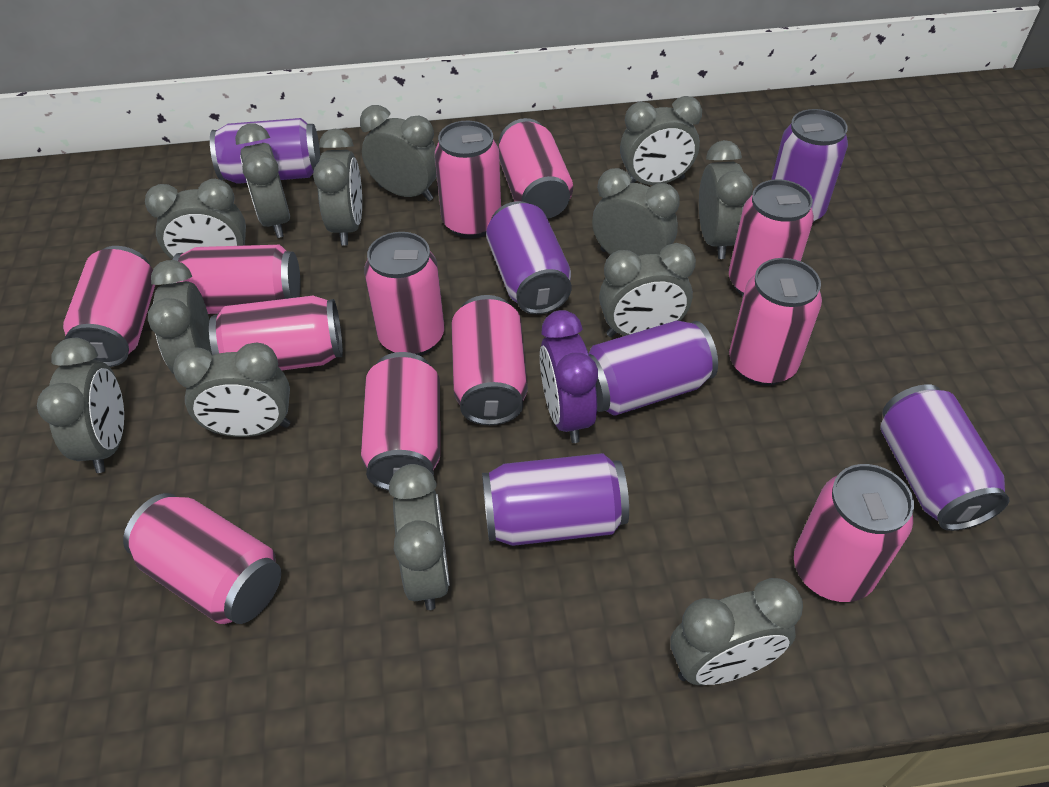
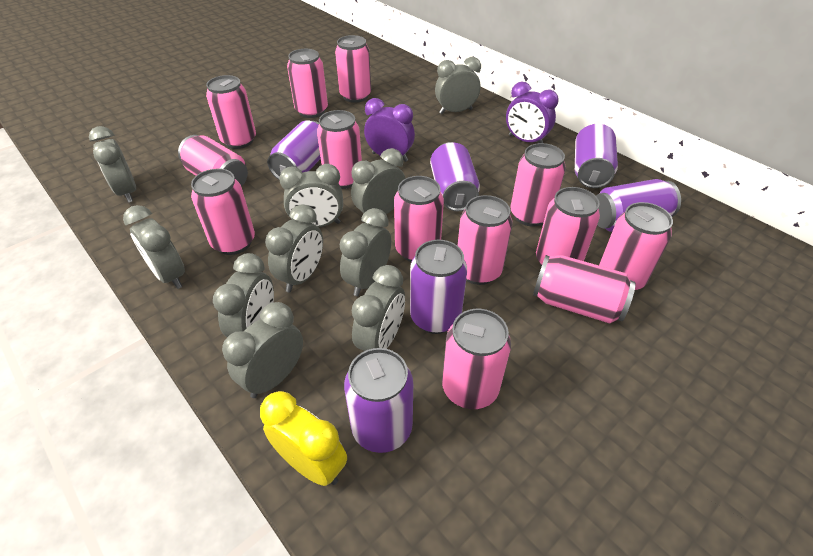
grey clock: [37,338,124,473] [145,179,246,260] [148,260,212,374] [173,342,290,437] [235,124,290,238] [313,129,362,246] [360,105,437,201] [389,464,450,610] [592,168,680,256] [599,243,696,337] [620,96,702,185] [670,578,803,685] [699,140,753,259] = 13 -> [89,126,136,203] [123,205,185,289] [213,253,274,337] [222,302,303,398] [265,204,323,292] [279,164,343,227] [340,208,391,296] [351,148,406,222] [352,265,405,351] [435,57,481,114] = 10
pink can: [63,246,155,367] [123,493,281,624] [173,245,301,314] [209,296,343,370] [361,352,440,491] [364,232,445,356] [435,121,501,239] [451,295,528,425] [498,118,573,219] [729,179,814,296] [729,258,822,386] [794,464,914,602] = 12 -> [178,135,248,187] [191,169,255,255] [206,75,256,149] [287,49,328,118] [317,110,362,189] [335,35,371,103] [394,176,444,262] [442,309,511,409] [458,195,512,285] [510,143,566,226] [533,255,636,324] [536,187,600,266] [599,202,673,290] = 13
purple clock: [540,310,598,443] = 1 -> [364,98,415,162] [506,82,559,143] = 2
yellow clock: none = 0 -> [260,391,347,486] = 1

